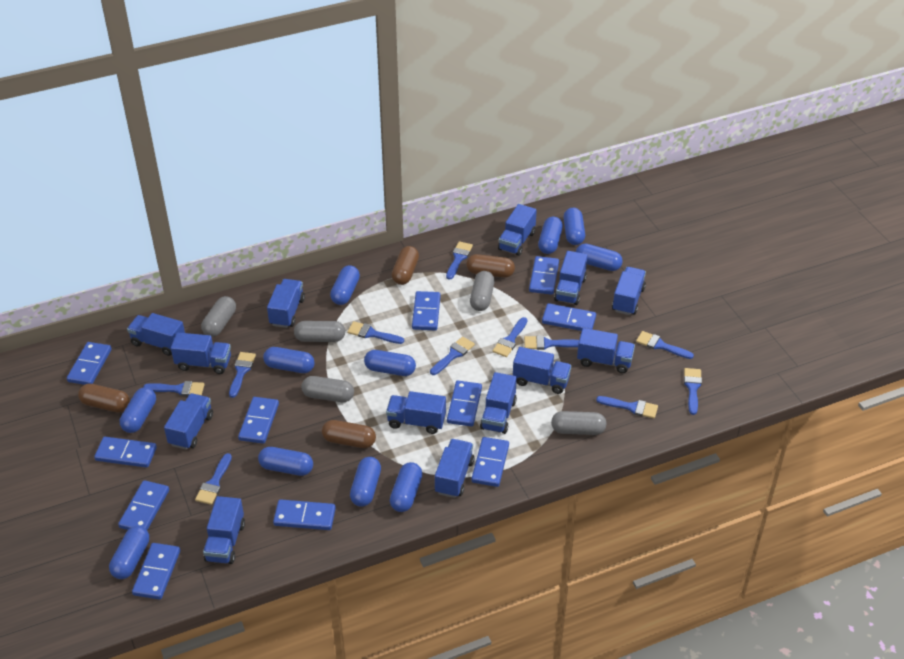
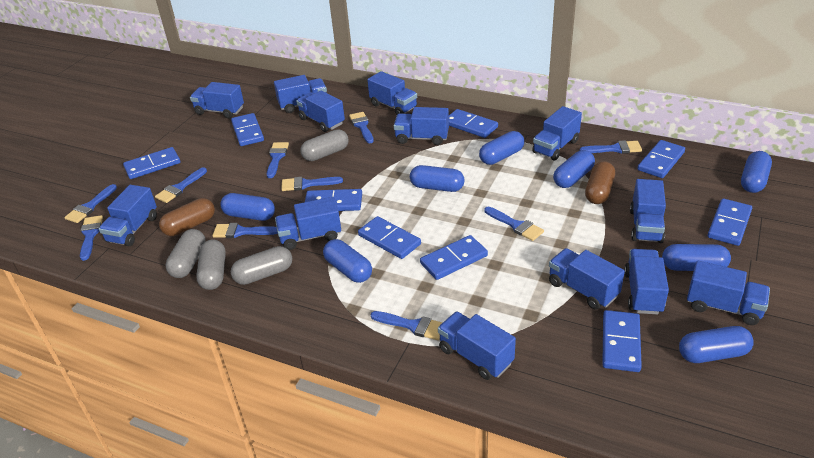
blue brush: [143,381,205,396] [195,453,232,505] [229,352,256,398] [347,321,404,344] [430,337,475,375] [446,241,473,280] [493,317,527,357] [524,335,579,350] [596,396,658,418] [636,331,694,359] [684,368,702,415] = 11 -> [64,184,117,223] [80,215,103,261] [155,167,207,203] [212,223,278,238] [267,142,289,178] [281,177,343,191] [349,112,374,143] [371,311,443,340] [484,207,544,241] [579,140,642,154] = 10
blue capsule: [109,526,149,579] [120,387,156,433] [258,447,313,476] [263,347,315,373] [330,265,360,305] [350,457,381,507] [364,350,416,376] [390,462,423,512] [538,217,563,254] [563,208,585,245] [576,244,623,271] = 11 -> [220,193,275,221] [323,239,372,283] [410,165,465,192] [479,131,524,165] [553,150,595,188] [662,244,731,271] [679,326,754,363] [741,151,772,193] = 8
blue domino: [67,342,112,385] [94,437,157,468] [118,480,169,530] [132,543,180,600] [238,397,279,444] [273,499,336,530] [412,291,441,330] [447,381,482,426] [471,437,509,487] [529,256,559,295] [542,303,596,331] = 11 -> [123,147,180,179] [231,113,264,146] [305,189,362,211] [358,216,421,259] [420,235,488,280] [449,109,498,138] [602,310,642,372] [637,140,685,178] [708,198,752,246] = 9
brown capsule: [78,384,130,413] [322,420,376,448] [392,246,419,285] [467,254,515,278] = 4 -> [159,198,215,236] [585,161,615,204] = 2
grey capsule: [201,296,236,337] [294,321,345,342] [301,376,354,402] [470,271,495,311] [551,411,606,435] = 5 -> [165,229,206,278] [196,240,226,290] [231,246,292,285] [300,129,349,161] = 4

